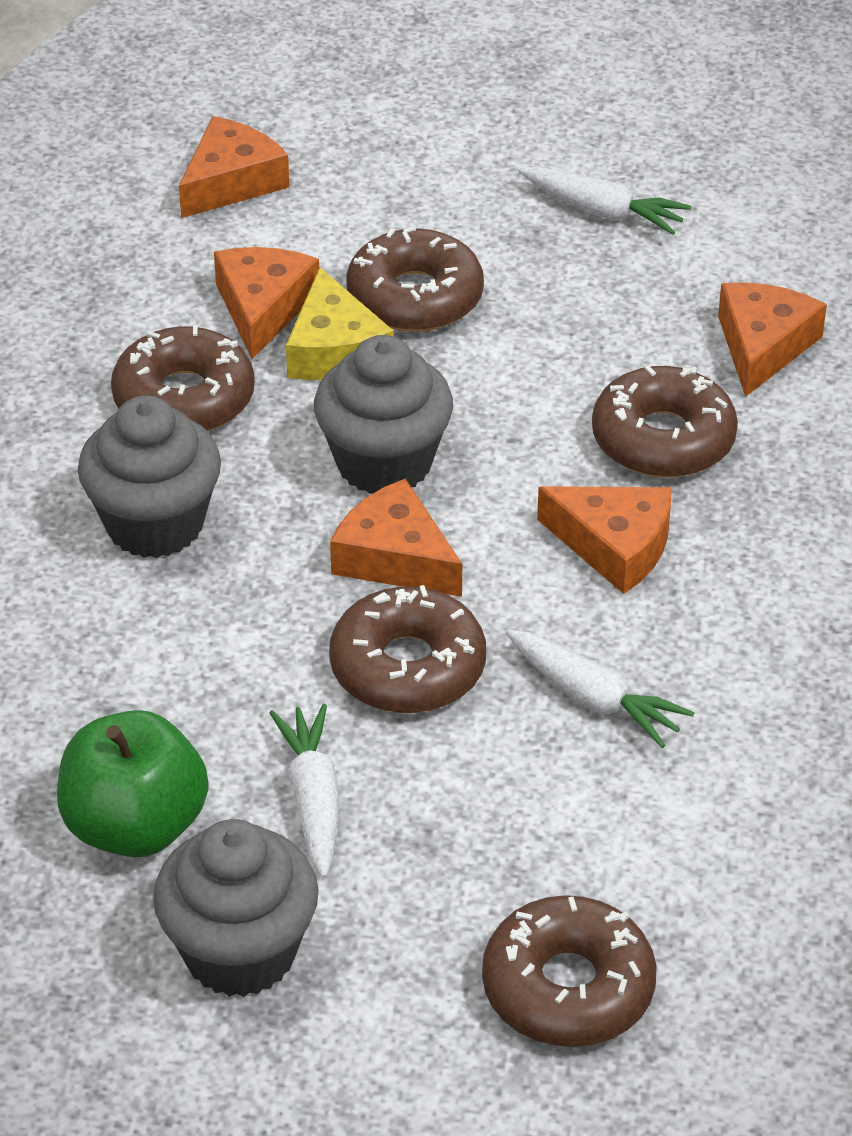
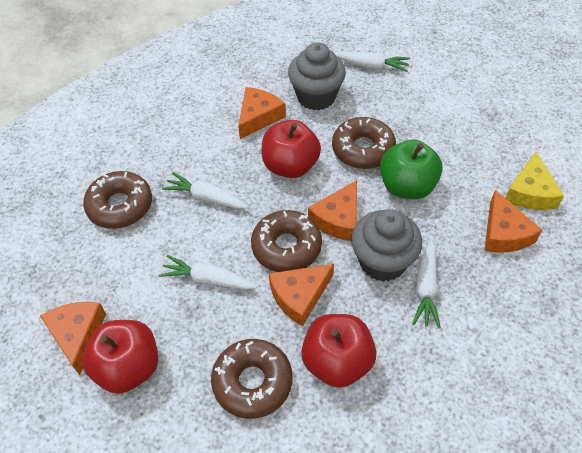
brown donut: [111,325,255,431] [329,585,486,713] [346,226,484,332] [482,895,656,1047] [592,365,738,478] = 5 -> [83,171,152,229] [211,339,292,419] [251,210,322,272] [332,117,396,169] = 4
grey cupcake: [78,396,221,558] [153,819,319,997] [314,335,453,494] = 3 -> [288,42,346,110] [351,209,422,282] = 2
red apple: none = 0 -> [82,320,158,394] [261,120,321,178] [301,314,376,388] = 3
white carrot: [269,704,339,878] [506,629,695,748] [519,167,691,235] = 3 -> [159,255,257,290] [162,172,248,209] [334,51,410,72] [412,240,441,328] = 4

